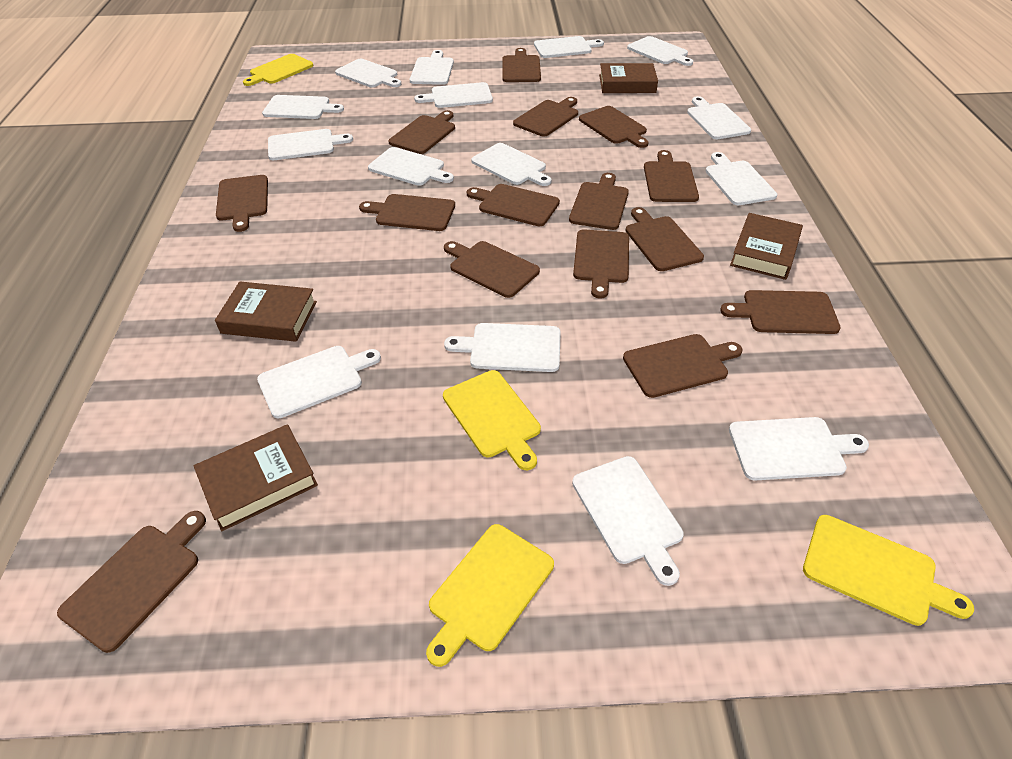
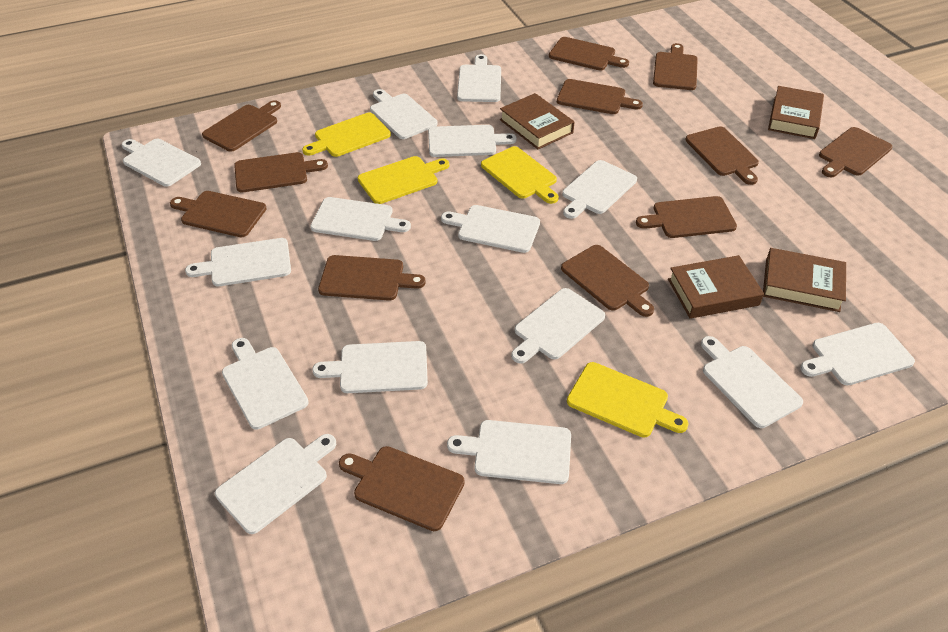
brown cutting board: [57,511,206,653] [216,175,268,232] [359,194,455,231] [389,110,455,154] [444,241,540,298] [467,184,560,226] [502,48,541,82] [513,97,578,137] [569,173,629,230] [573,229,629,299] [579,106,649,148] [623,334,742,398] [626,207,704,271] [644,150,699,202] [720,290,841,334] = 15 -> [170,191,267,237] [202,100,281,152] [234,152,328,192] [318,255,426,301] [339,446,465,531] [549,37,629,71] [557,79,643,114] [561,245,654,317] [636,196,737,238] [653,43,698,90] [686,126,759,185] [819,127,892,177] = 12

